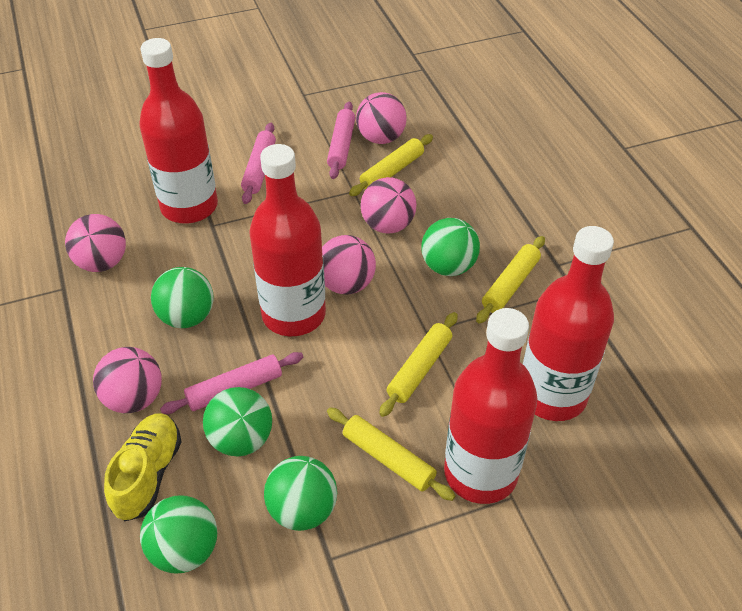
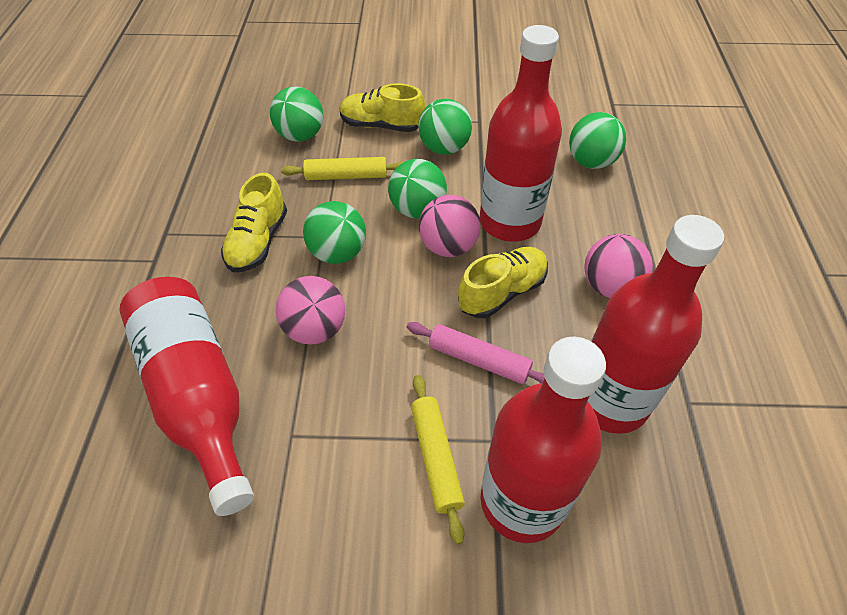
pink ball: [65,214,126,272] [93,347,162,413] [322,235,376,295] [356,92,407,144] [361,177,416,233] = 5 -> [276,276,345,345] [419,195,481,257] [584,234,653,298] = 3
pink rolling pin: [160,352,303,414] [241,123,276,204] [327,101,355,179] = 3 -> [407,322,545,384] = 1
yellow rolling pin: [327,408,455,501] [349,134,433,196] [379,312,458,417] [476,236,545,324] = 4 -> [281,157,403,180] [411,375,465,545] = 2
yellow shoe: [104,413,182,521] = 1 -> [221,173,287,272] [340,83,425,132] [458,247,548,318] = 3

